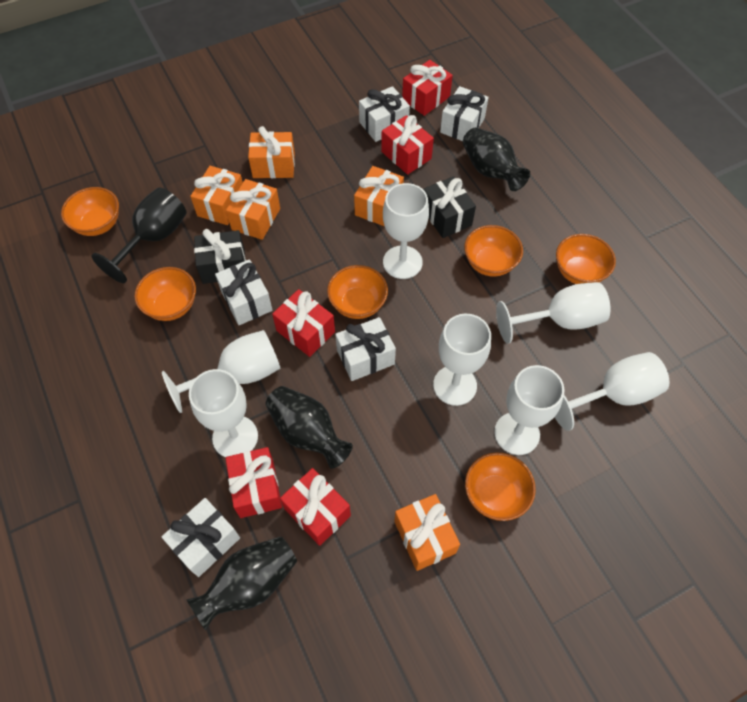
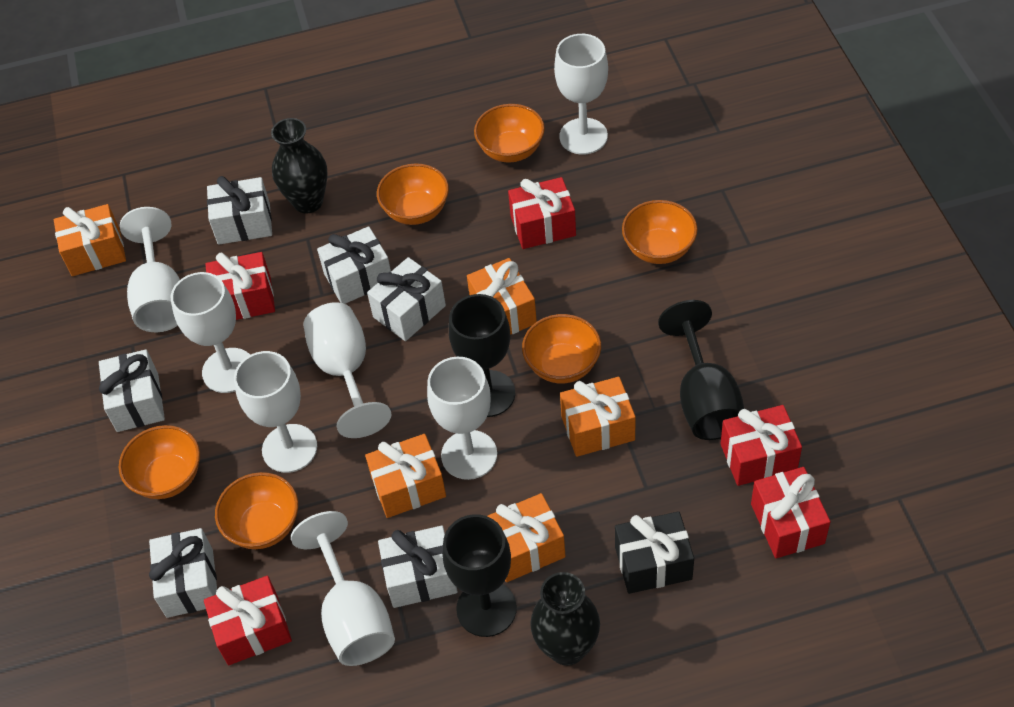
black gift: [194,229,246,284] [424,176,476,238] = 2 -> [615,511,694,594] = 1
black goblet: [91,187,187,283] = 1 -> [442,514,517,637] [449,294,515,417] [658,300,744,440] = 3
black vase: [186,536,297,631] [266,386,353,469] [463,127,530,191] = 3 -> [271,118,328,214] [530,572,600,666] = 2
white gift: [162,498,240,577] [215,259,272,325] [335,317,396,381] [359,86,410,142] [440,86,489,141] = 5 -> [99,349,165,432] [149,528,217,618] [207,176,272,245] [317,226,391,304] [367,257,446,341] [378,526,458,608] = 6

